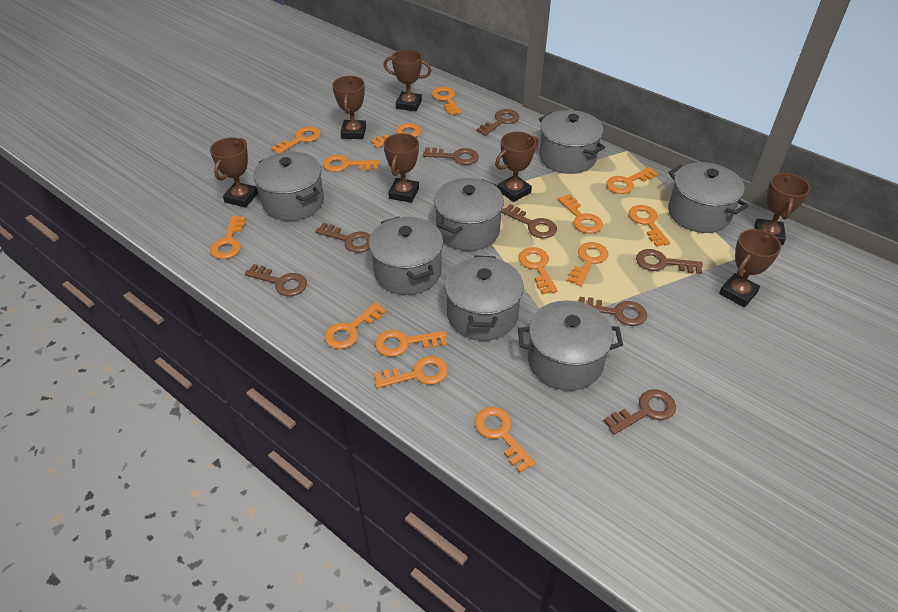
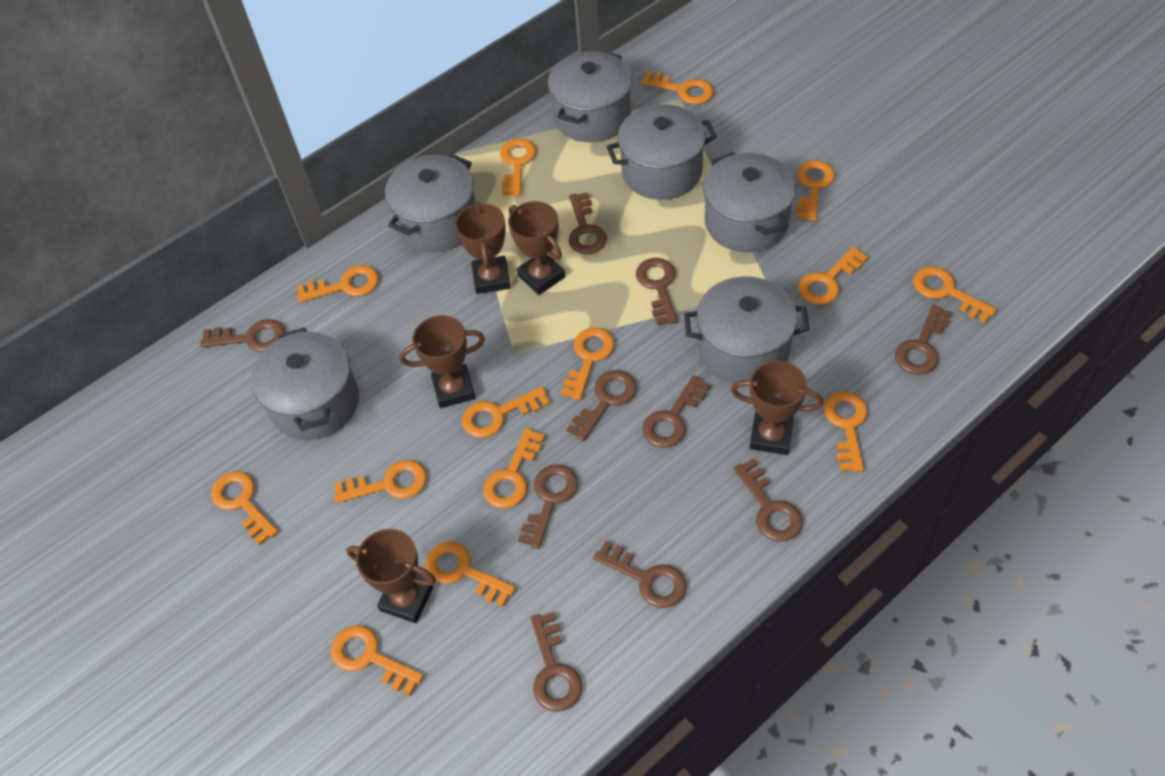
brown key: [245,264,307,296] [315,223,371,253] [423,148,479,165] [476,109,519,136] [501,204,557,238] [579,297,647,326] [604,389,676,435] [636,249,703,274] = 8 -> [200,319,285,352] [518,464,578,549] [531,612,582,712] [567,370,637,441] [569,192,607,254] [593,540,687,608] [636,258,677,325] [642,375,710,448] [733,459,803,542] [895,305,952,375] = 10
brown trophy: [210,138,258,207] [332,76,366,139] [383,49,431,111] [384,133,419,203] [495,132,539,202] [719,229,781,307] [754,173,810,245] = 7 -> [346,529,436,623] [400,315,485,408] [455,201,510,294] [508,201,565,295] [731,361,823,455] = 5
grey pot: [254,152,324,221] [369,217,443,295] [434,178,504,251] [445,256,524,341] [518,300,623,391] [539,110,605,174] [668,162,749,233] = 7 -> [251,327,359,440] [385,154,476,252] [548,51,632,142] [606,104,717,200] [684,276,810,383] [703,152,796,252] = 6

